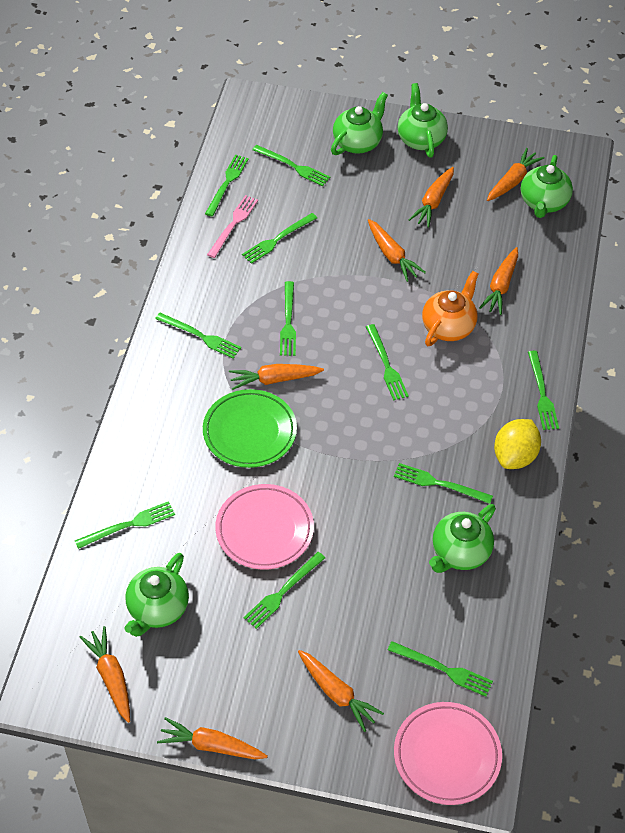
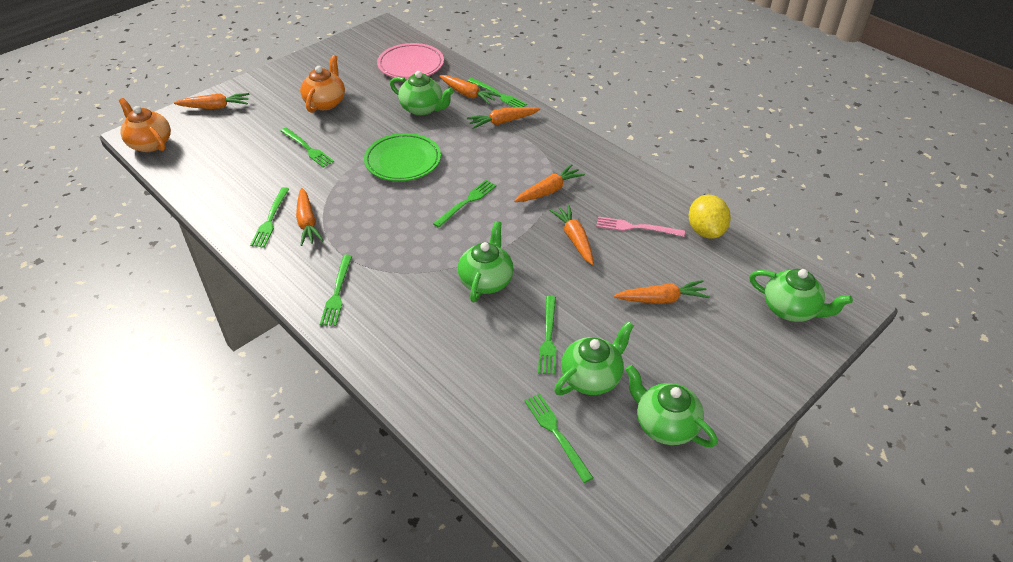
green fork: [75,501,175,549] [155,313,241,359] [205,155,249,217] [242,213,317,264] [244,552,325,629] [252,145,330,186] [280,281,296,356] [366,324,409,401] [388,641,493,697] [394,463,493,504] [528,351,559,430] = 11 -> [250,187,289,247] [281,128,334,168] [320,255,352,326] [433,180,497,228] [467,78,527,107] [524,394,593,483] [538,296,556,375] = 7
orange carrot: [80,626,130,723] [157,717,268,759] [229,364,324,390] [298,650,384,732] [368,219,426,282] [408,167,454,227] [479,247,518,315] [487,148,544,201] = 8 -> [174,93,249,109] [296,188,324,246] [439,75,501,105] [467,107,540,129] [514,164,585,202] [549,205,594,265] [614,280,710,304] = 7
orange teapot: [422,271,478,346] = 1 -> [119,98,171,152] [300,55,345,113] = 2
pink plate: [215,484,314,569] [394,702,502,805] = 2 -> [377,43,444,79] = 1

